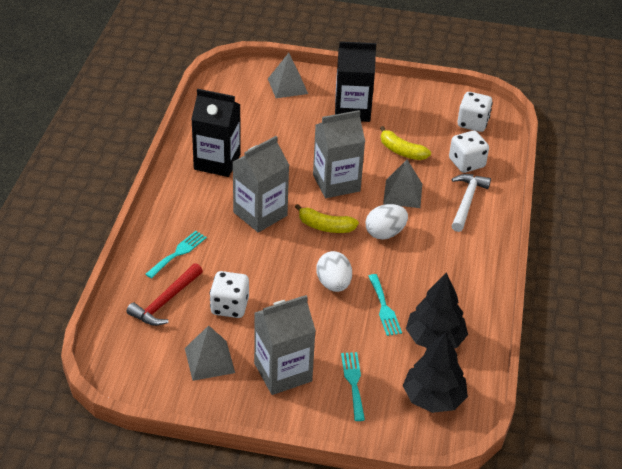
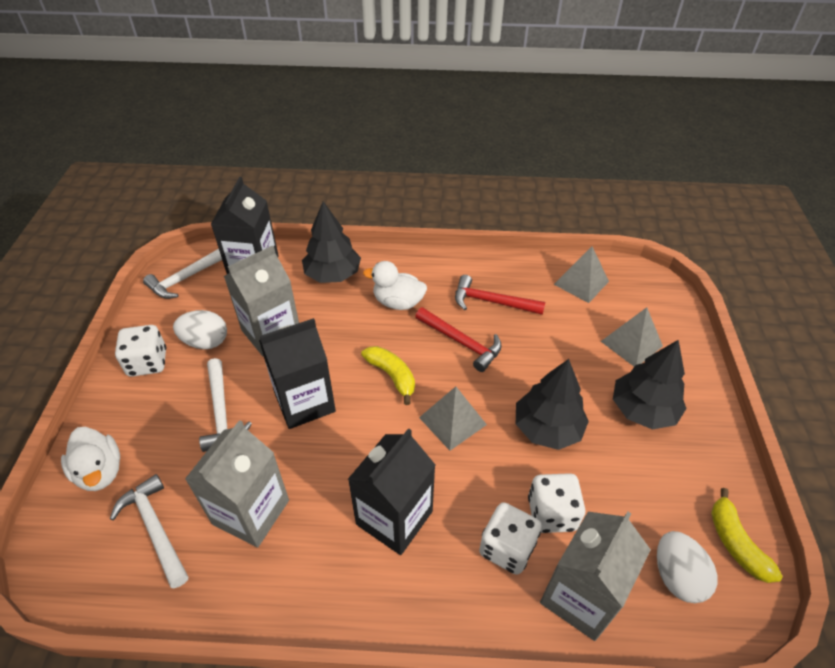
black carton: [191,89,241,177] [335,41,376,122] = 2 -> [211,177,279,274] [259,318,336,429] [348,428,435,555] = 3
black tree: [403,332,468,413] [406,272,468,348] = 2 -> [302,202,361,283] [516,359,589,450] [613,340,687,430] = 3
red hammer: [126,263,203,326] = 1 -> [415,307,502,372] [455,275,545,315] = 2
turquoise fork: [145,231,207,279] [341,352,365,421] [368,274,402,336] = 3 -> none = 0
white duck: none = 0 -> [61,427,120,491] [363,261,427,310] = 2
white hammer: [452,174,491,232] = 1 -> [110,474,188,588] [143,249,222,299] [199,358,252,452] = 3

